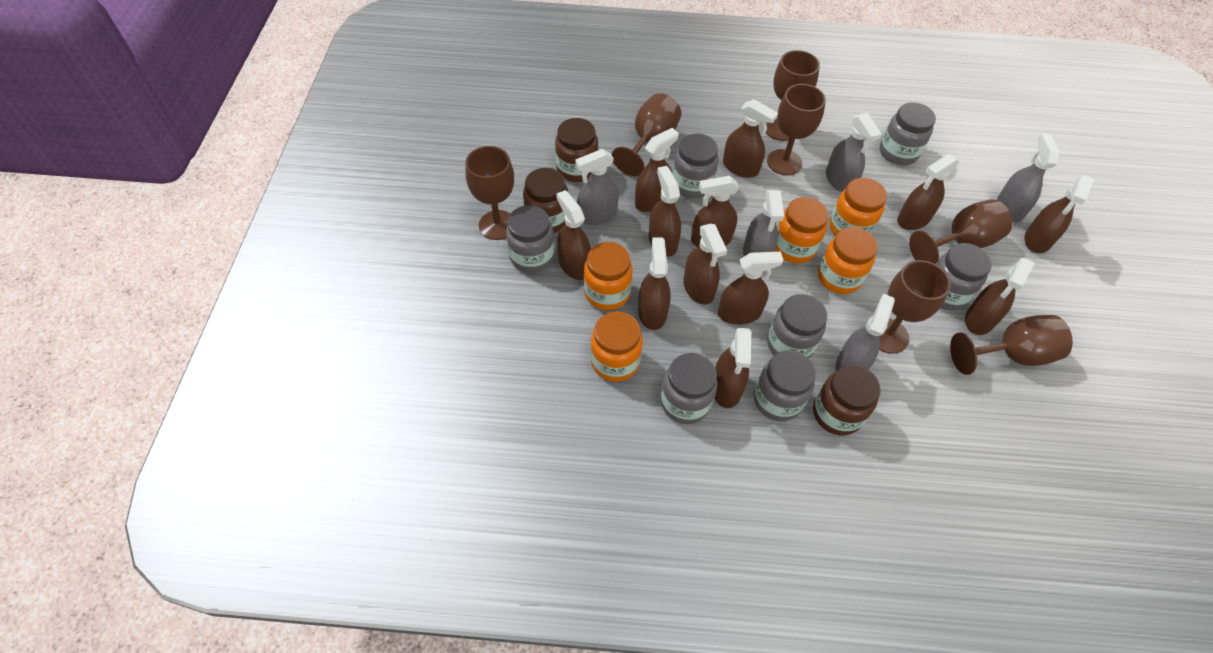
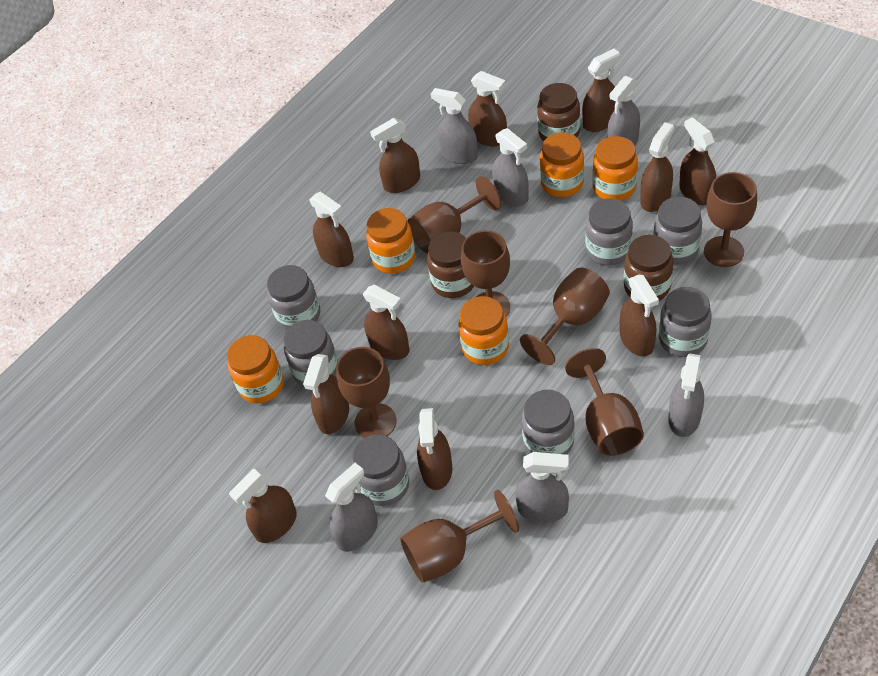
brown spray bottle: [556,190,591,280] [635,128,679,212] [638,238,671,330] [649,166,681,257] [684,224,727,305] [691,176,739,247] [714,328,751,408] [718,252,783,325] [723,99,778,178] [897,154,959,230] [965,258,1035,335] [1025,175,1094,253] = 12 -> [229,467,297,543] [303,354,349,434] [309,192,354,267] [363,285,409,360] [370,118,420,193] [417,408,453,490] [468,71,507,146] [582,49,620,132] [620,275,659,356] [640,122,674,212] [679,117,716,205] = 11
grey spray bottle: [575,149,619,225] [743,190,784,256] [826,113,882,192] [835,294,895,370] [997,134,1060,223] = 5 -> [325,463,378,552] [431,88,478,164] [492,128,529,206] [515,452,569,523] [607,76,640,146] [668,354,704,437] = 6

